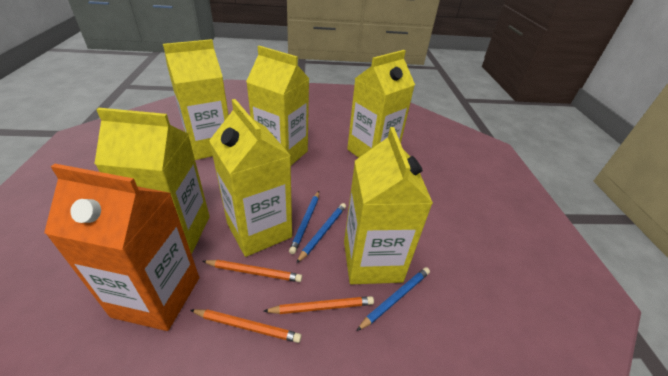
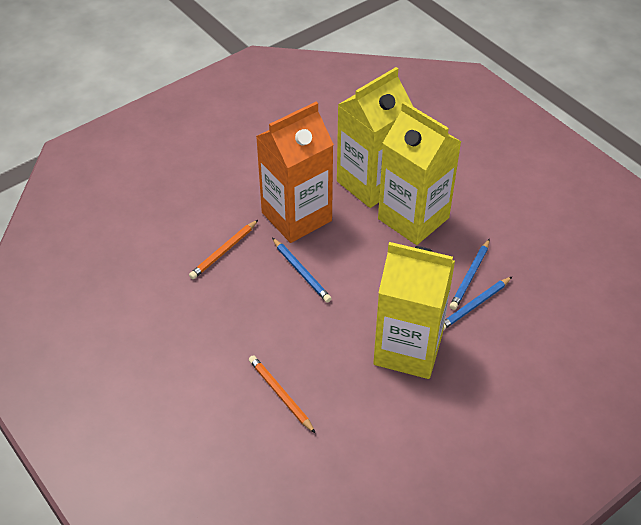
orange pencil: [191,309,302,343] [203,260,302,282] [263,296,374,314] = 3 -> [189,220,258,279] [249,355,316,434] = 2
yellow carton: [94,108,210,254] [163,39,229,160] [209,99,292,257] [246,46,309,165] [344,127,433,284] [347,50,415,158] = 6 -> [337,67,413,208] [373,242,455,379] [378,101,461,245] = 3

